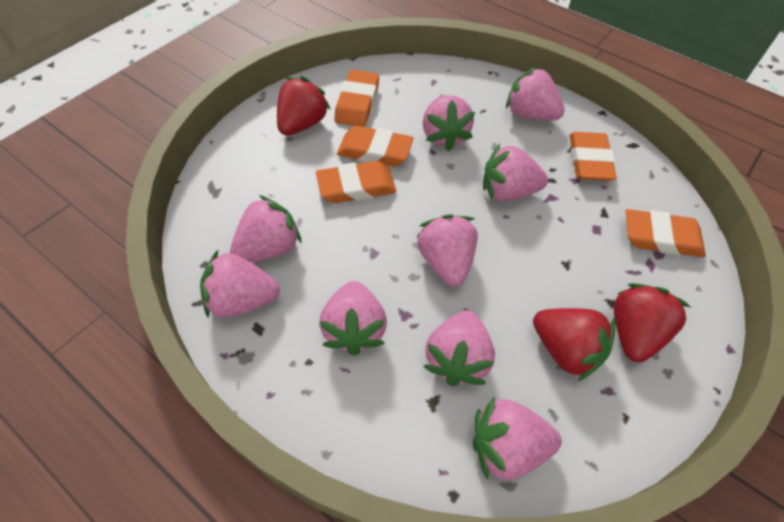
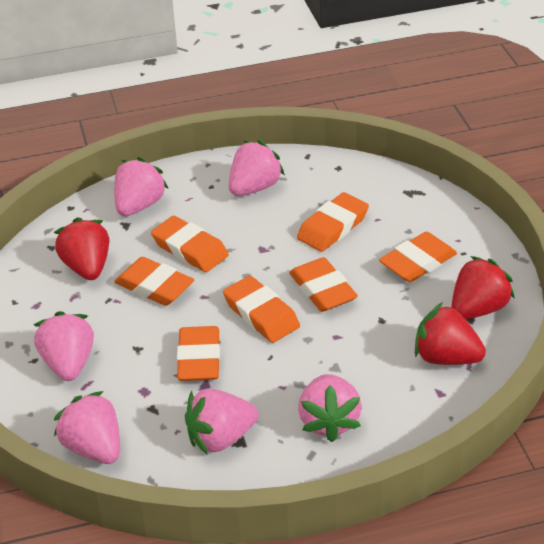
orange eraser: [316,161,396,203] [334,70,379,127] [337,126,414,167] [569,132,617,181] [626,209,706,257] = 5 -> [114,257,194,306] [151,216,229,272] [177,326,220,381] [223,276,300,343] [289,257,358,312] [297,192,369,252] [379,232,457,282] = 7
pink strawberry: [200,250,280,318] [230,195,302,262] [319,281,387,356] [416,214,478,287] [423,95,475,151] [423,310,495,386] [473,397,562,480] [483,143,548,202] [506,66,565,121] = 9 -> [34,311,94,381] [54,391,120,464] [114,157,169,216] [185,389,258,455] [229,140,285,196] [298,374,362,442] = 6

